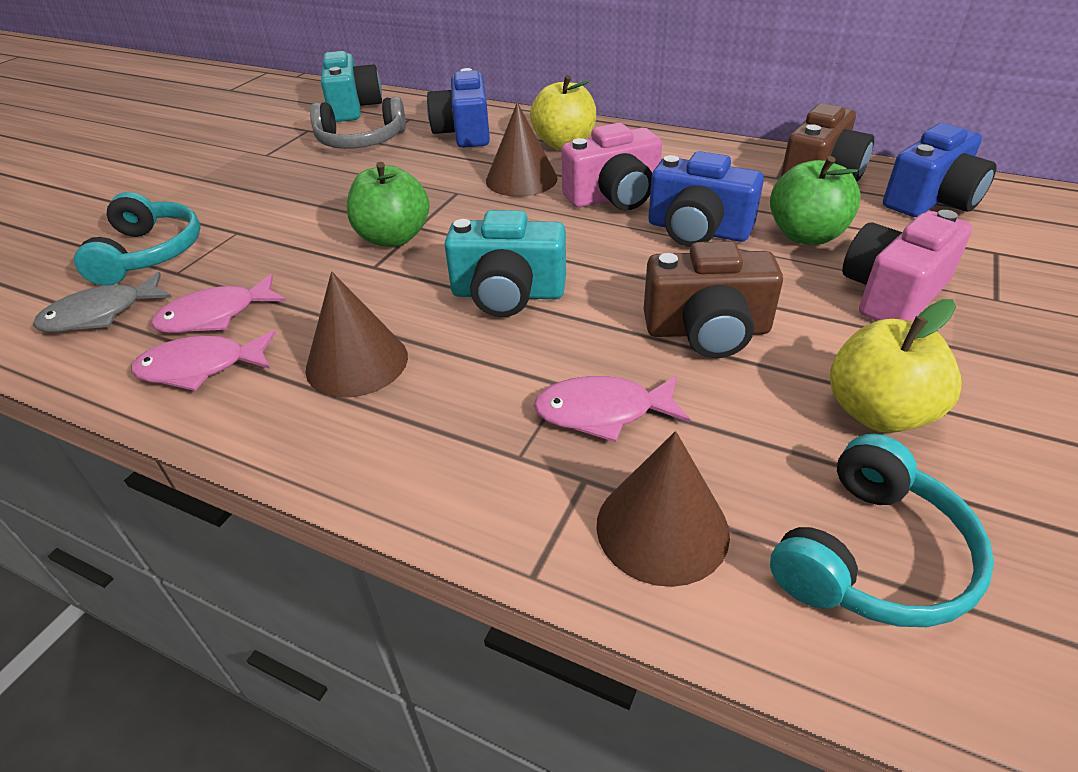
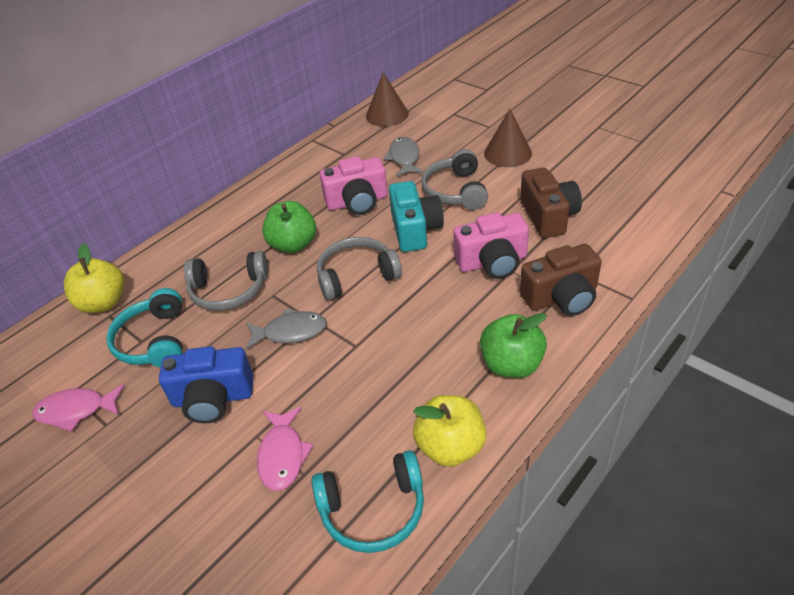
blue camera: [427,68,490,148] [648,151,764,247] [883,123,997,217] = 3 -> [159,346,253,423] = 1
brown cone: [305,272,408,397] [486,102,558,197] [596,431,730,587] = 3 -> [366,73,409,127] [484,109,532,167] = 2
grey fish: [33,272,172,333] = 1 -> [246,309,327,350] [384,137,423,176] = 2
grey headphones: [310,97,406,149] = 1 -> [184,251,268,311] [317,237,402,301] [422,149,488,210] = 3
pink fish: [131,331,276,391] [151,274,286,333] [534,376,690,442] = 3 -> [33,384,125,432] [257,407,314,491] = 2
turquoise camera: [321,51,382,122] [444,210,566,317] = 2 -> [389,181,444,252] = 1

